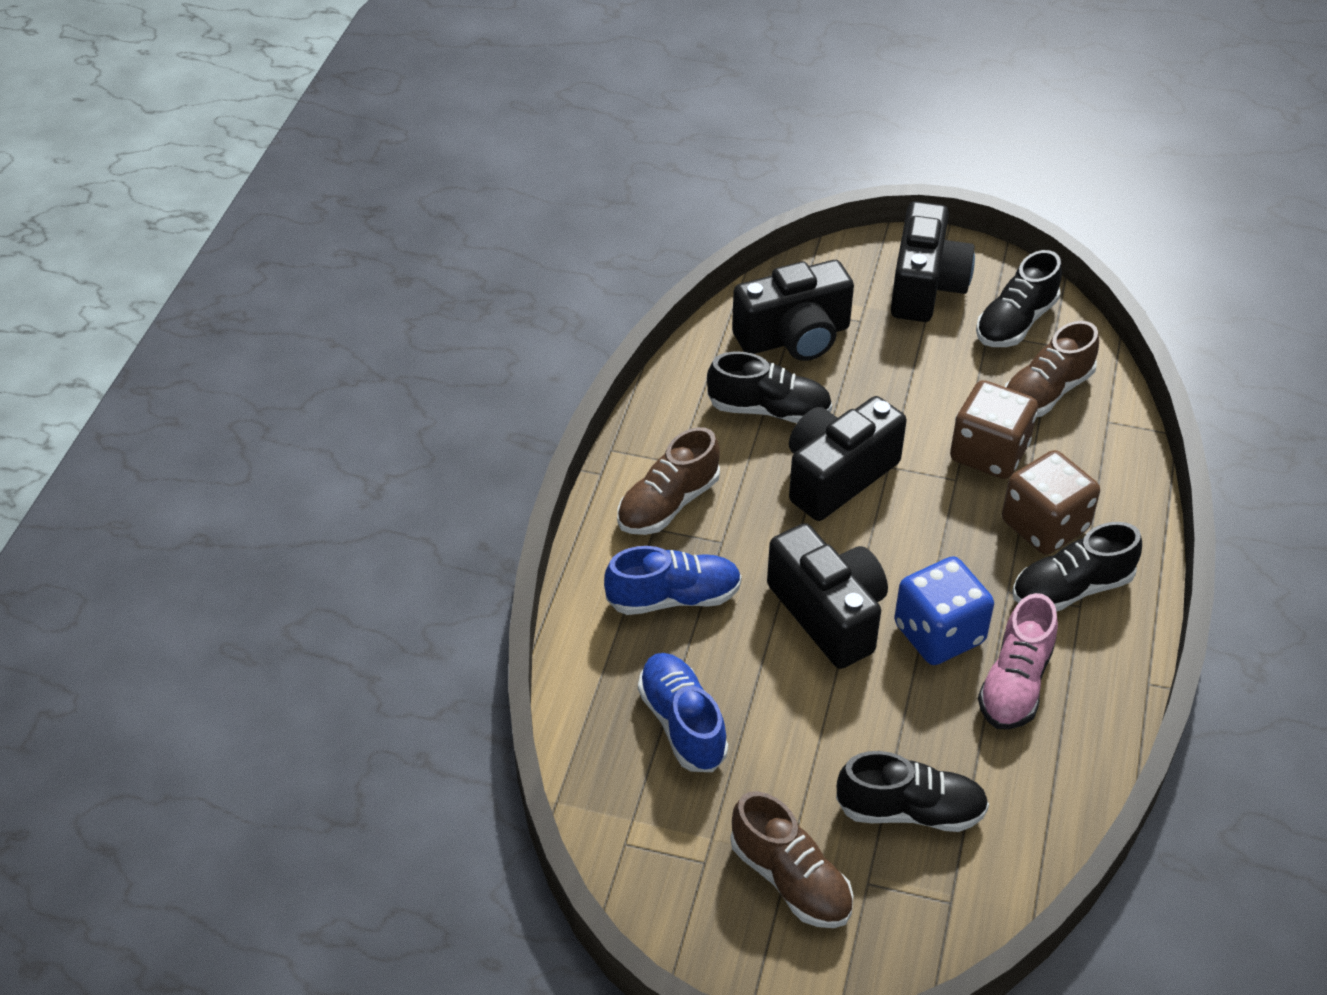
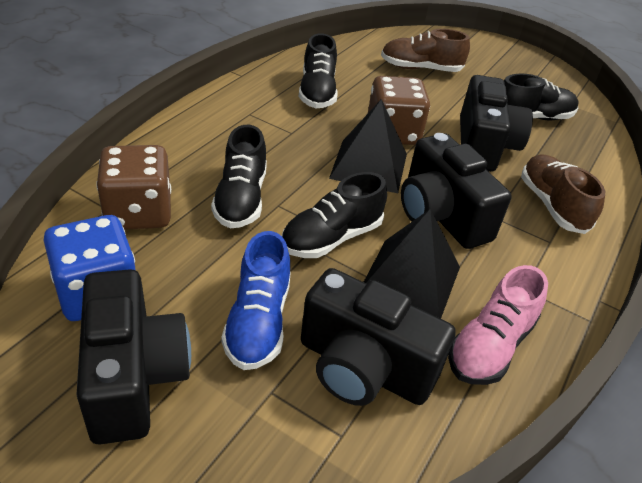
black pyramid: none = 0 -> [329,99,407,193] [364,209,460,319] = 2
blue shoe: [604,546,742,615] [638,653,728,772] = 2 -> [221,231,291,370] = 1
brown shoe: [617,427,720,535] [730,791,853,928] [1005,321,1099,417] = 3 -> [381,29,470,72] [521,154,605,234] = 2

